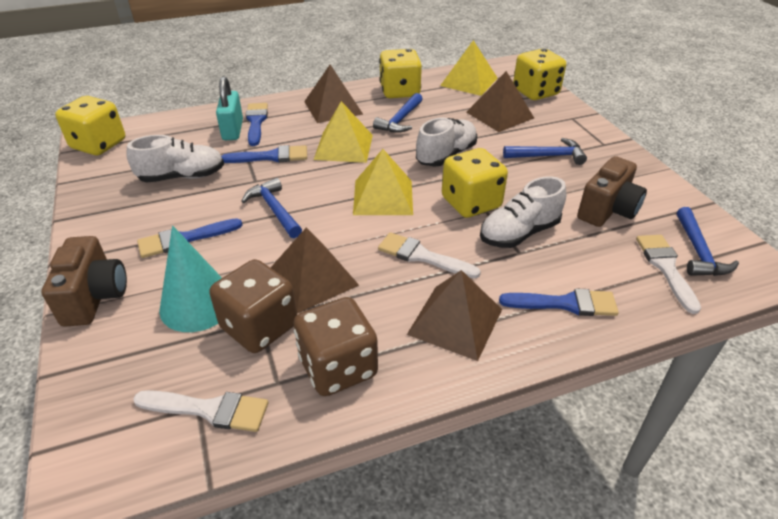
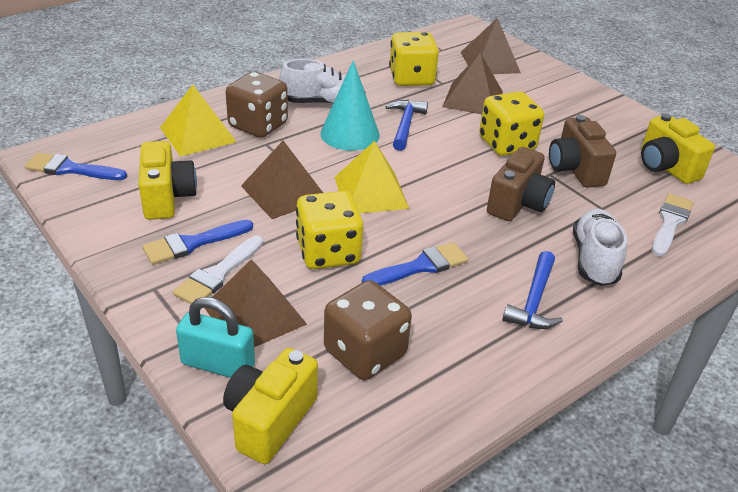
blue brush: [137,218,243,258] [221,145,307,163] [246,103,268,146] [499,288,619,316] = 4 -> [25,153,127,180] [142,220,253,265] [362,242,468,286] = 3
blue hammer: [241,178,302,238] [373,93,423,133] [503,138,587,165] [677,207,739,276] = 4 -> [385,100,428,151] [502,251,563,329] = 2
white brush: [133,390,268,432] [378,232,481,279] [636,235,701,314] = 3 -> [173,235,264,304] [652,194,693,257] = 2
white shoe: [126,135,224,183] [416,118,477,167] [480,176,567,248] = 3 -> [279,59,366,106] [573,209,627,286] = 2
yellow camera: none = 0 -> [139,141,197,220] [223,348,318,464] [641,113,715,184] = 3
yellow dice: [55,96,125,155] [379,49,422,98] [442,148,508,218] [513,49,566,100] = 4 -> [296,191,363,269] [389,32,439,86] [479,91,544,156] = 3
yellow pyramid: [314,101,373,163] [353,149,413,215] [440,40,498,96] = 3 -> [160,85,236,157] [335,141,409,213] = 2

